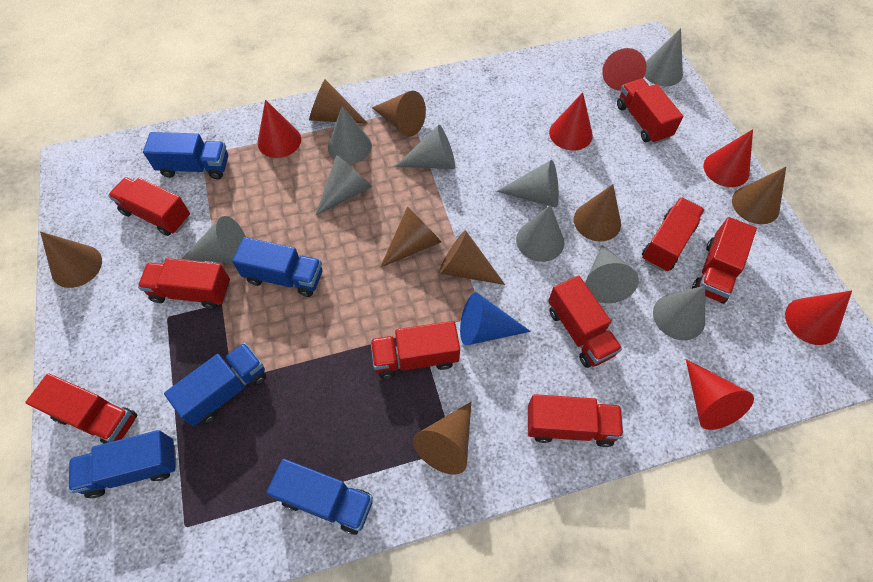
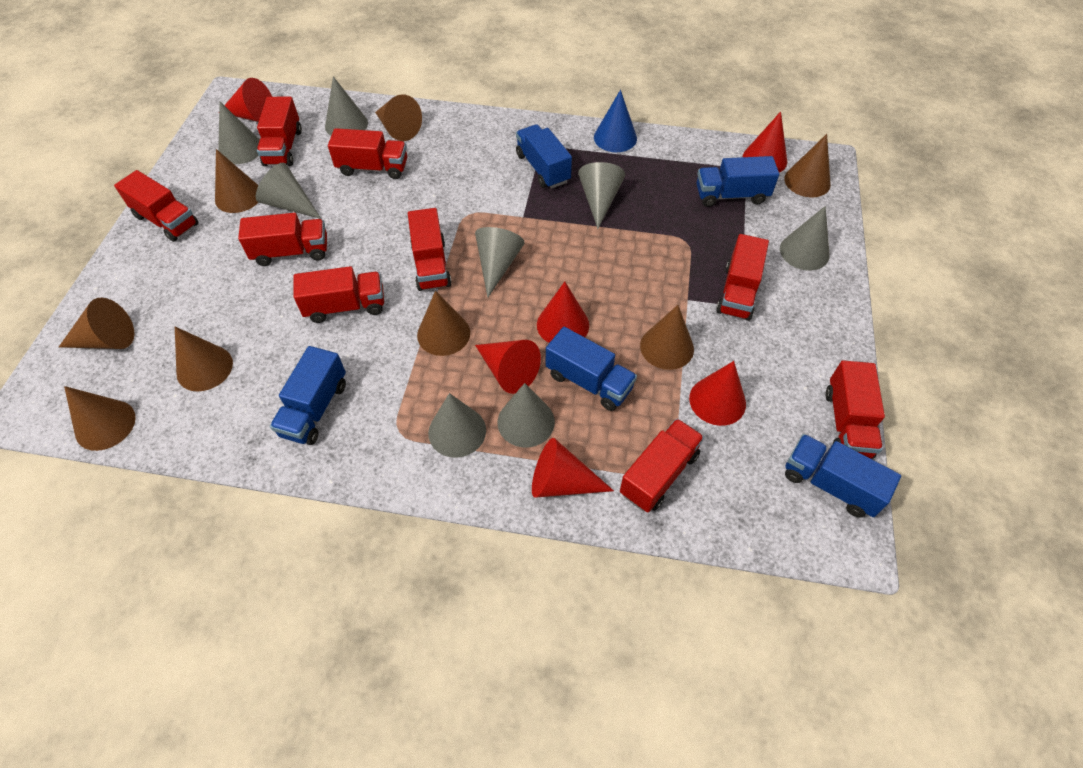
grey cone: [182,216,246,263] [316,155,372,215] [328,106,372,164] [395,125,455,169] [496,160,559,208] [516,205,564,262] [585,245,639,303] [644,28,683,86] [653,286,705,340] = 9 -> [218,102,260,164] [256,163,321,219] [325,76,368,136] [428,393,486,458] [475,227,525,298] [497,383,555,447] [578,162,625,229] [780,206,830,271] = 8

